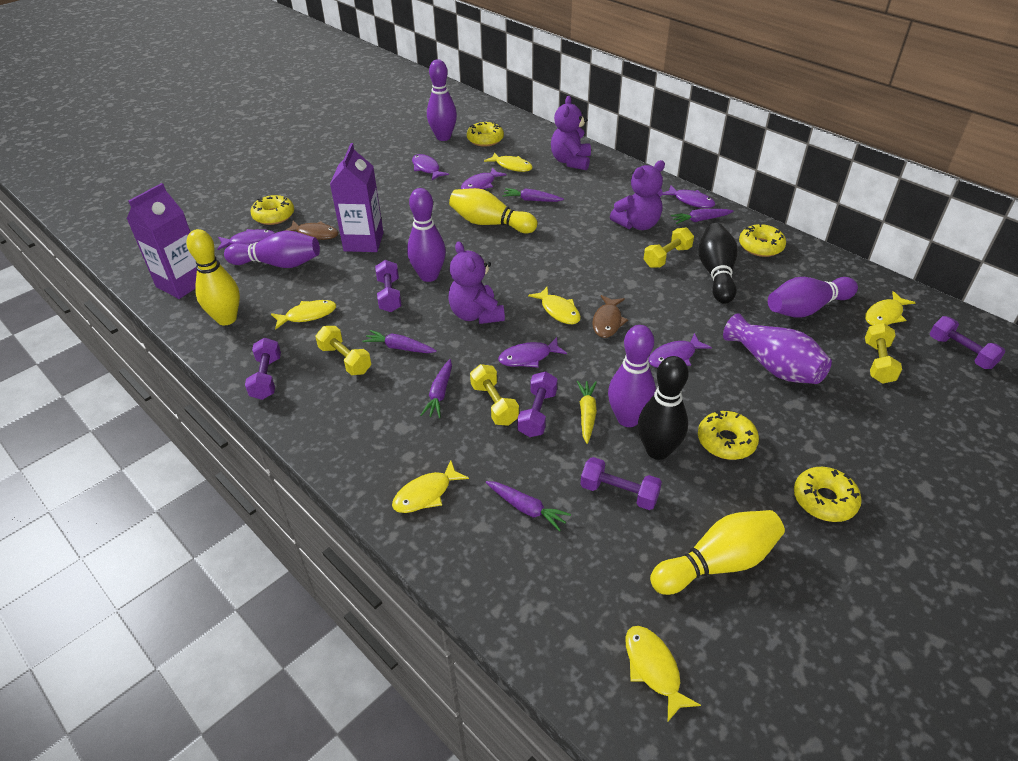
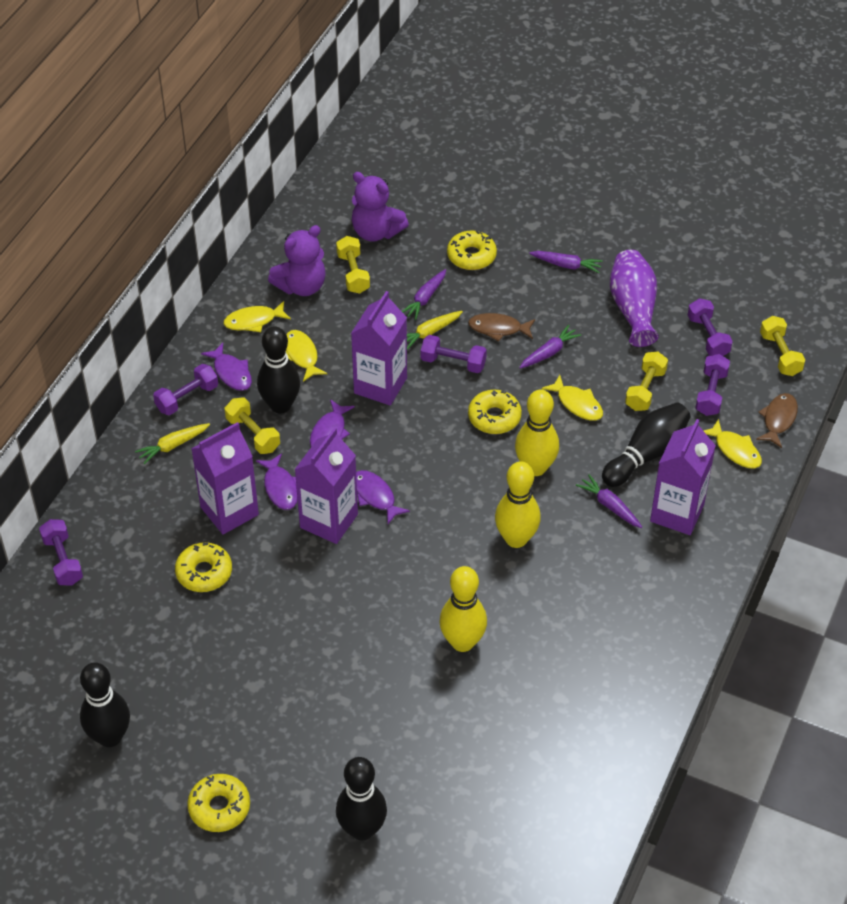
black bowling pin: [638,356,688,460] [698,223,738,304] = 2 -> [80,662,130,747] [257,326,300,413] [336,757,387,841] [602,402,691,487] = 4
purple bowling pin: [224,230,320,268] [407,188,446,282] [427,59,457,141] [608,325,656,427] [768,277,858,318] = 5 -> none = 0
purple carrot: [362,330,437,353] [421,359,452,418] [486,481,571,531] [502,188,564,202] [671,209,733,224] = 5 -> [402,269,446,320] [519,325,581,369] [529,251,603,273] [576,474,642,528] = 4
purple carton: [127,183,197,299] [330,143,383,252] = 2 -> [191,422,259,535] [294,427,358,544] [351,291,407,406] [650,419,716,535] = 4
purple fish: [217,229,275,250] [412,154,449,180] [461,167,507,189] [498,337,567,368] [648,333,712,368] [662,185,716,208] = 6 -> [201,343,252,391] [256,453,298,510] [310,399,355,447] [356,470,410,524] = 4
purple teddy bear: [448,241,505,324] [551,96,591,170] [610,160,665,230] = 3 -> [268,225,326,296] [352,172,409,242] = 2
yellow carrot: [577,381,597,444] = 1 -> [135,423,210,464] [407,311,463,350] = 2
yellow donut: [251,195,294,225] [467,122,504,147] [698,410,759,460] [739,224,786,257] [794,467,862,522] = 5 -> [175,542,232,592] [187,774,250,832] [447,230,497,270] [468,390,522,434] = 4
yellow fish: [271,300,336,330] [392,460,469,513] [484,152,533,172] [528,287,581,324] [625,626,701,721] [865,291,916,325] = 6 -> [223,301,291,332] [286,330,327,382] [542,375,603,421] [704,419,762,469] = 4

